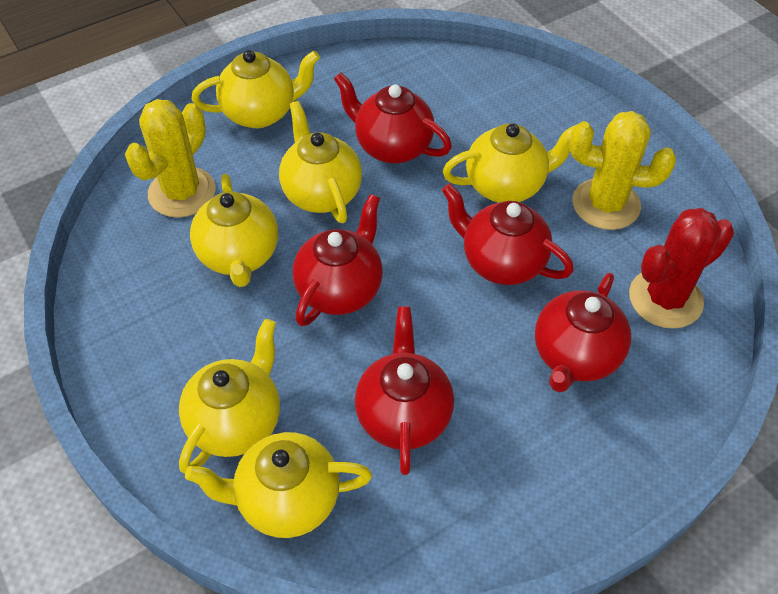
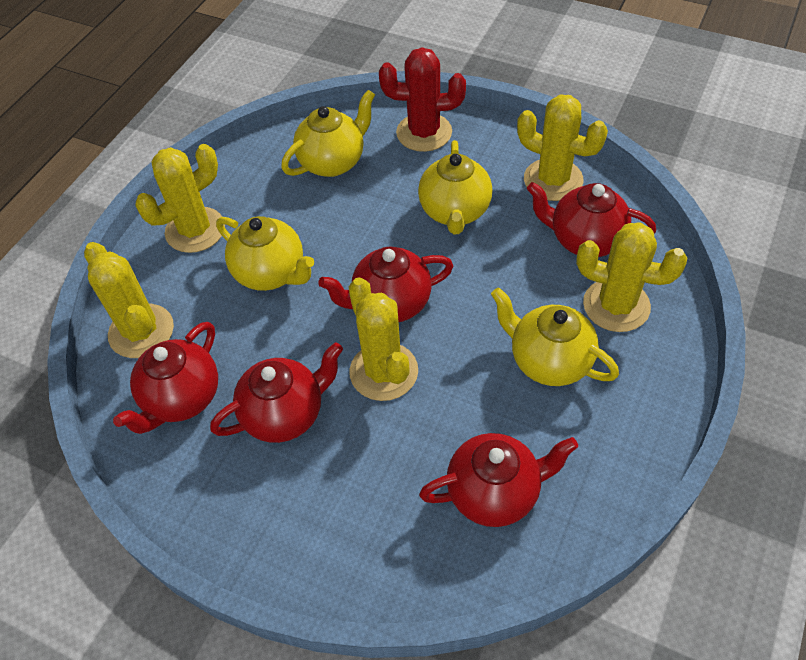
yellow cactus: [125,99,216,218] [569,111,676,230] = 2 -> [84,242,174,358] [135,144,225,253] [349,277,418,401] [517,94,608,201] [576,222,687,332] = 5
yellow teapot: [179,319,280,473] [185,432,372,538] [190,174,278,287] [192,50,320,128] [279,101,362,223] [443,124,577,203] = 6 -> [216,216,314,291] [281,90,375,177] [418,140,492,234] [491,288,619,386] = 4

